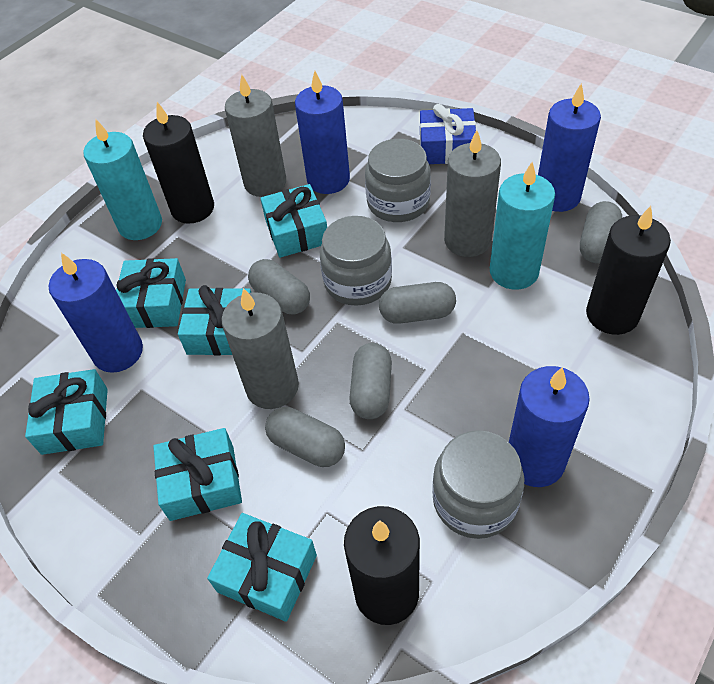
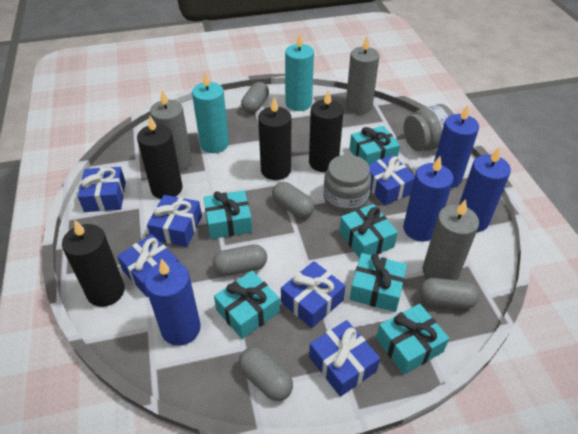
black candle: [143,102,214,224] [344,506,420,625] [586,206,671,335] = 3 -> [62,220,125,307] [137,116,183,199] [258,97,291,180] [309,89,344,172] = 4
blue gift: [420,104,476,164] = 1 -> [78,167,126,212] [117,234,179,297] [147,195,202,247] [281,261,345,328] [309,320,380,397] [368,155,415,205] = 6
grey jar: [320,216,392,306] [365,139,431,222] [432,430,524,539] = 3 -> [324,155,371,213] [404,104,454,151] = 2

